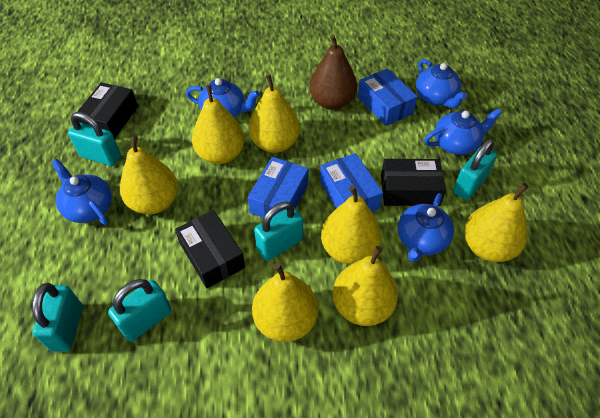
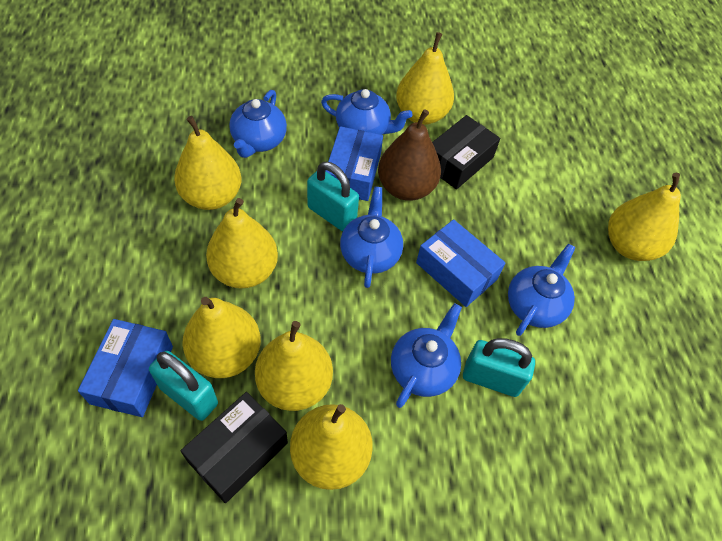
black box: [77,82,138,139] [175,210,245,288] [381,159,446,206] = 3 -> [181,392,288,503] [432,115,500,189] = 2
turquoise padlock: [32,283,83,352] [68,112,121,166] [108,279,172,342] [254,202,303,261] [453,139,497,200] = 5 -> [149,351,218,421] [307,162,359,231] [463,338,535,397] = 3

